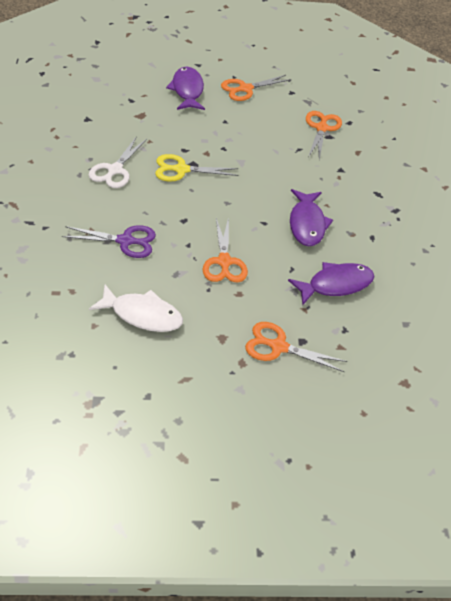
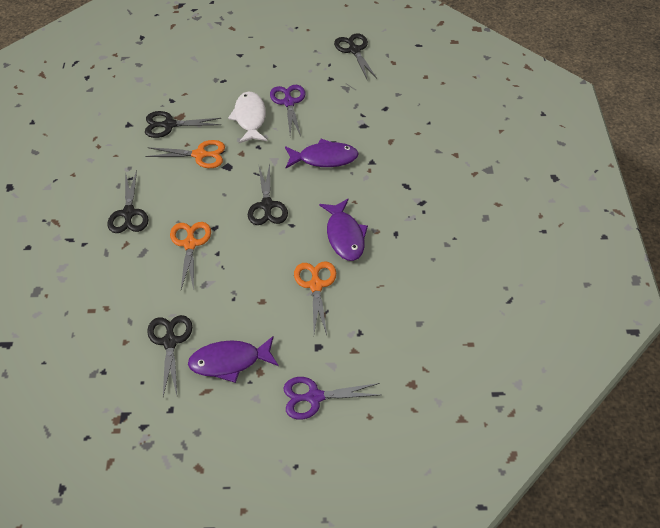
black scissors: none = 0 -> [107,170,148,233] [145,111,221,138] [147,315,192,396] [248,164,288,225] [334,34,377,79] = 5
orange scissors: [202,217,248,282] [221,75,292,101] [245,322,348,372] [306,111,342,160] = 4 -> [146,140,225,168] [170,222,211,290] [294,261,336,335] = 3
purple scissors: [62,225,156,258] = 1 -> [270,85,305,136] [284,377,380,420] = 2
white scissors: [89,136,147,188] = 1 -> none = 0
yellow scissors: [155,154,239,182] = 1 -> none = 0

